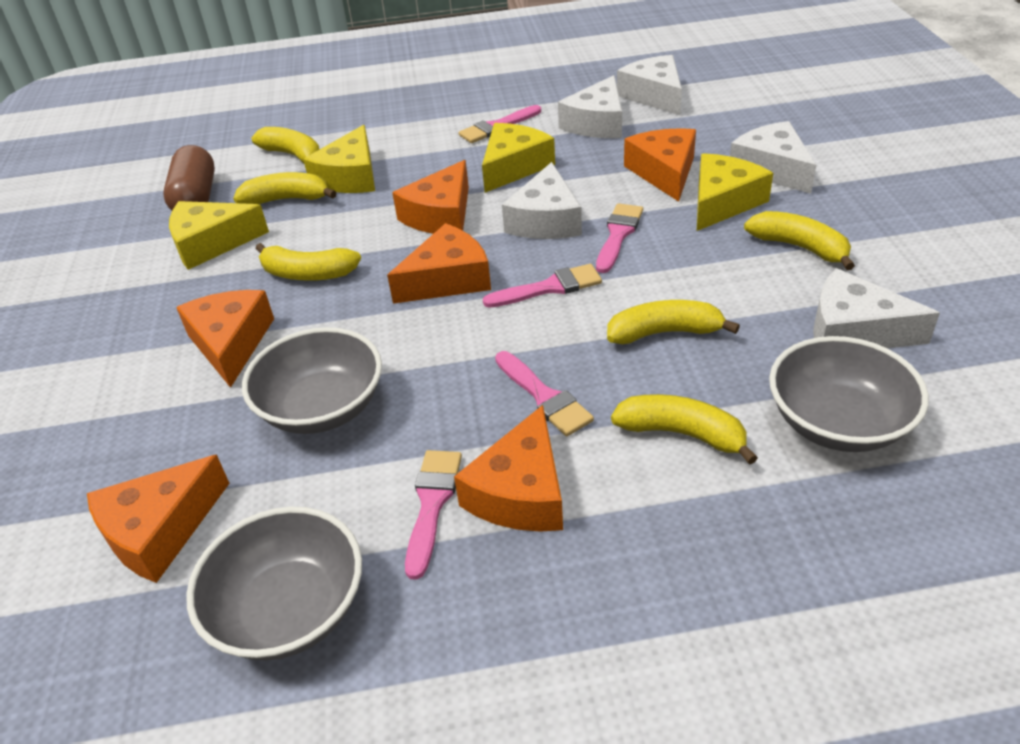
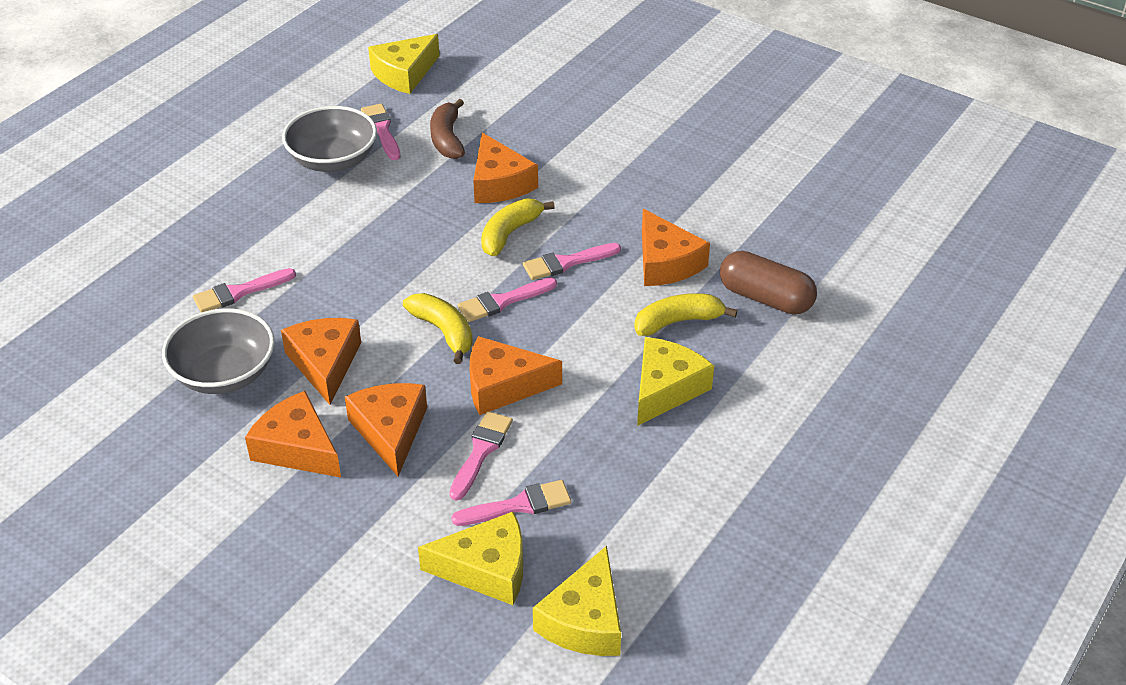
brown banana: none = 0 -> [430,99,465,159] = 1
grey bowl: [186,507,362,661] [242,327,382,434] [769,336,929,452] = 3 -> [162,308,275,394] [282,106,377,172] = 2
pink brush: [405,450,462,580] [459,105,541,143] [483,264,602,308] [495,351,594,436] [596,203,643,273] = 5 -> [193,268,296,312] [361,104,400,160] [449,411,513,501] [451,480,571,526] [458,278,557,322] [523,243,621,280] = 6
white cheese: [502,162,582,239] [558,75,622,138] [617,55,682,115] [730,121,816,194] [813,268,940,348] = 5 -> none = 0
yellow banana: [233,172,336,204] [252,127,320,164] [255,243,361,281] [607,300,740,344] [611,394,758,465] [744,211,855,270] = 6 -> [403,293,473,364] [481,198,555,256] [634,293,738,336] = 3

